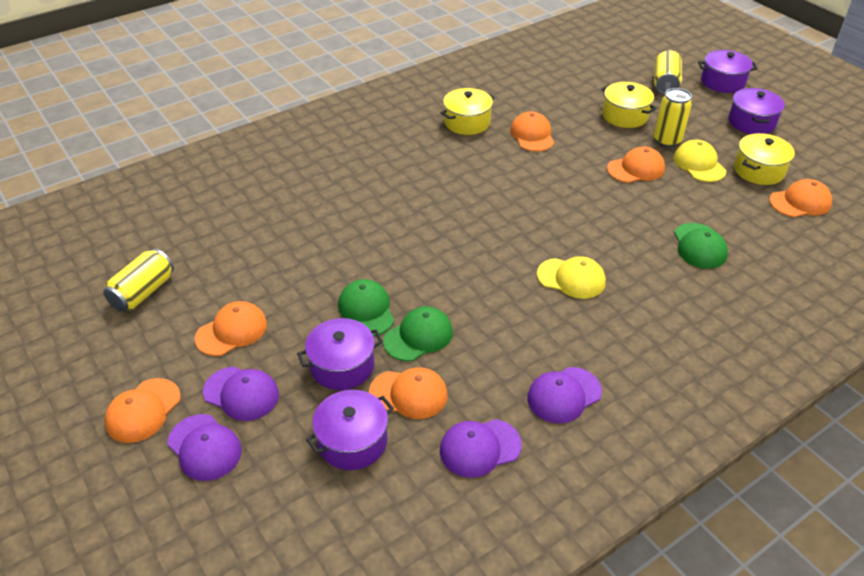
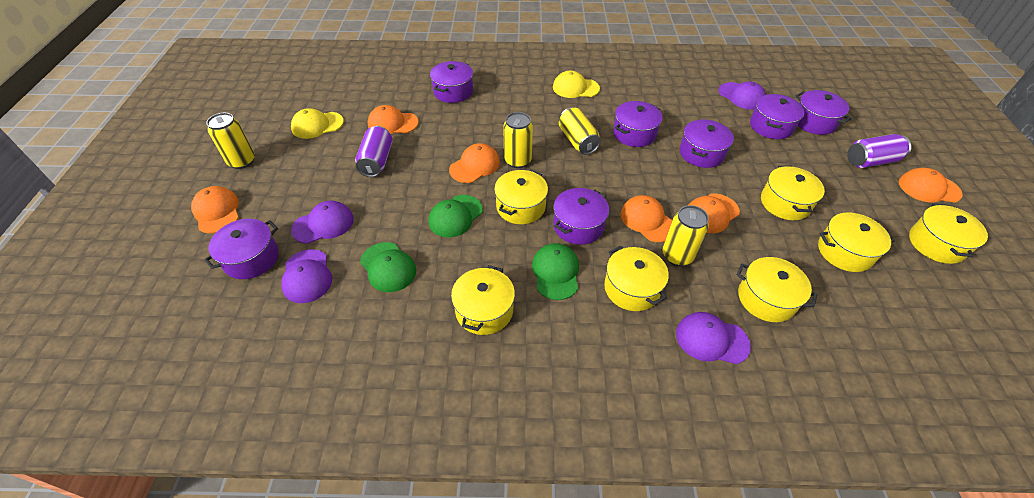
purple can: none = 0 -> [355,126,393,177] [847,134,911,168] = 2
purple pot: [297,318,383,390] [306,390,394,470] [698,50,758,93] [728,88,785,134] = 4 -> [204,219,279,279] [430,61,473,103] [553,188,609,245] [613,101,662,147] [680,119,734,168] [750,94,805,139] [796,90,852,135] = 7
yellow can: [103,248,174,312] [654,50,682,95] [654,88,692,147] = 3 -> [206,113,255,169] [503,112,533,168] [559,107,601,155] [662,205,709,266] = 4
yellow pot: [441,88,495,135] [601,82,657,128] [734,133,795,185] = 3 -> [451,265,515,335] [494,170,548,224] [604,246,669,311] [737,257,818,322] [761,166,825,220] [818,212,895,272] [909,203,988,264] = 7

